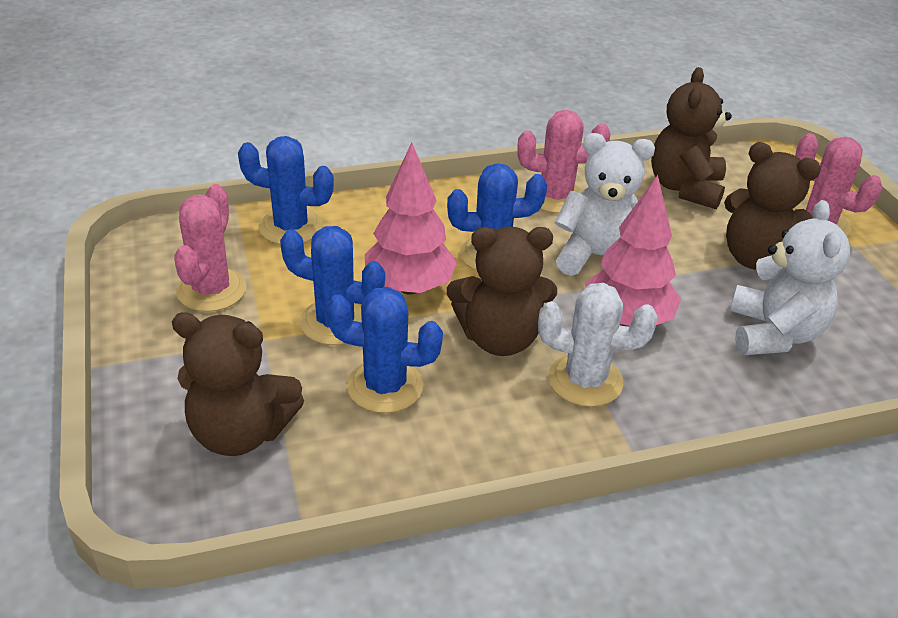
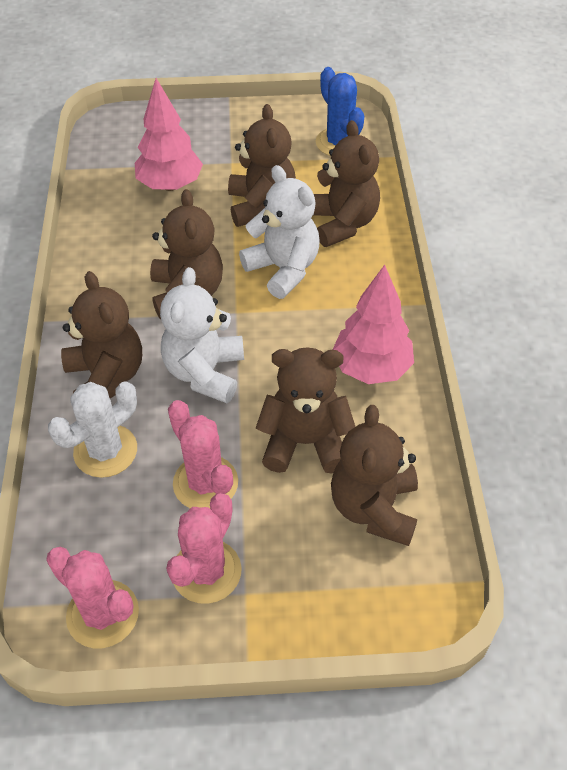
blue cactus: [238,136,334,245] [280,226,385,345] [326,287,443,413] [447,163,547,271] = 4 -> [316,67,364,156] = 1
brown teddy bear: [172,312,304,456] [447,226,557,356] [651,67,732,209] [724,142,821,270] = 4 -> [61,271,142,398] [150,189,223,319] [228,104,296,227] [256,347,355,474] [313,120,380,247] [331,405,418,546] = 6

